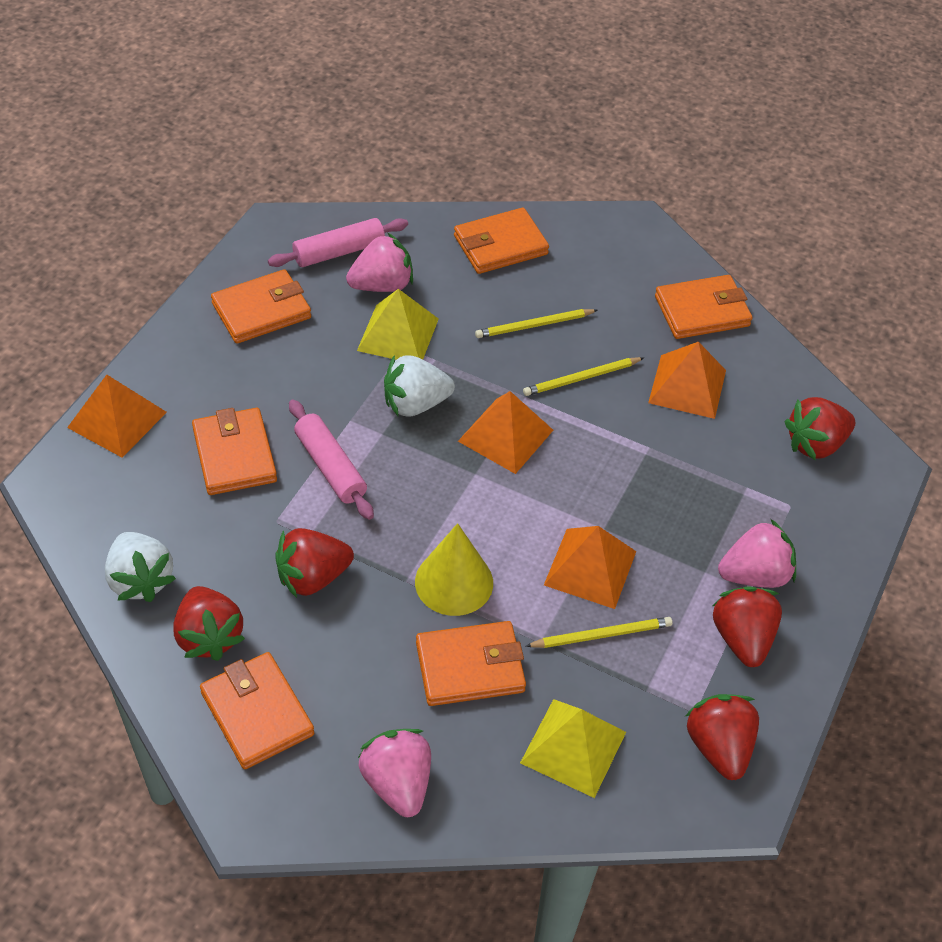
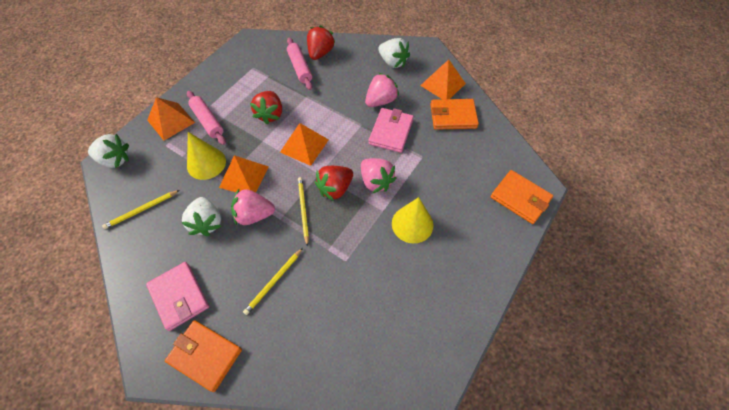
orange wallet: [192,408,277,495] [200,652,314,769] [211,269,311,344] [416,621,526,706] [454,208,549,274] [655,275,752,339] = 6 -> [165,320,242,392] [430,99,479,130] [491,170,553,224] = 3
pink wallet: none = 0 -> [146,262,209,331] [369,108,414,153] = 2
red strawberry: [173,586,245,661] [276,528,354,598] [686,694,759,780] [713,586,782,667] [784,397,855,460] = 5 -> [250,91,282,125] [307,25,335,60] [315,166,353,201] = 3
white strawberry: [105,532,176,602] [384,355,455,416] = 2 -> [88,134,129,168] [181,197,221,236] [378,38,410,68] = 3
yellow cone: [415,523,493,616] = 1 -> [187,132,226,180] [392,197,433,243] = 2
yellow pyramid: [357,289,439,360] [520,699,626,798] = 2 -> none = 0

